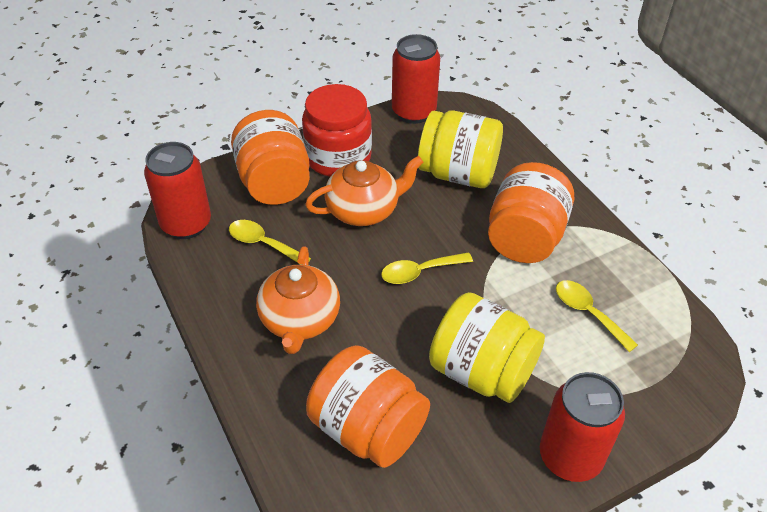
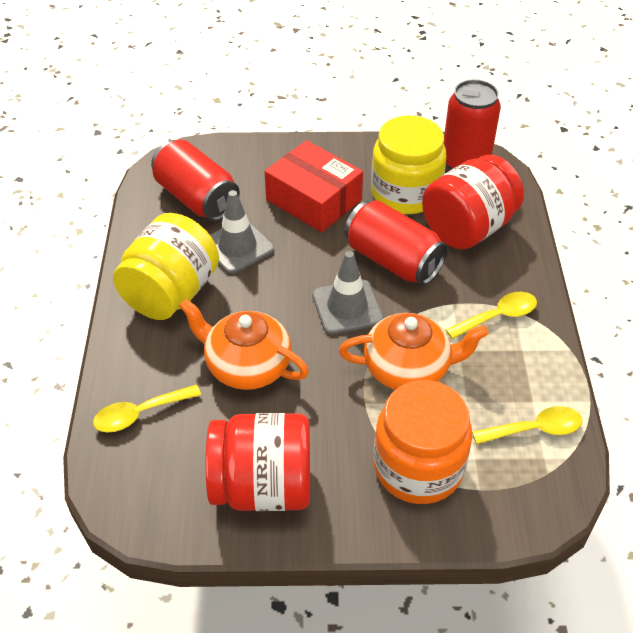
grey traffic cone: none = 0 -> [210,190,274,274] [312,251,383,335] = 2
orange jar: [231,110,310,205] [306,345,430,468] [488,162,574,263] = 3 -> [374,380,472,504] = 1
red box: none = 0 -> [265,140,363,232] = 1
red jar: [302,84,372,177] = 1 -> [205,413,310,511] [422,155,524,249] = 2

